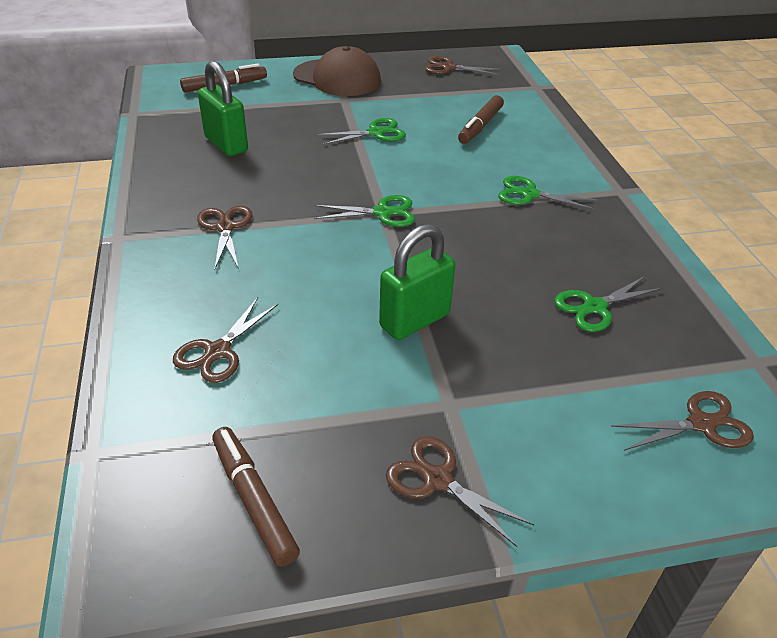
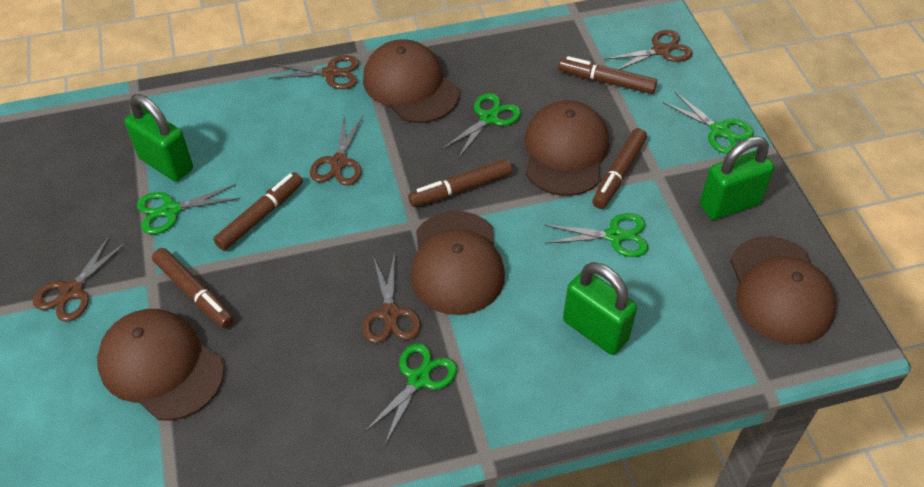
brown cap: [293,46,381,96] = 1 -> [97,309,224,421] [363,39,459,123] [410,211,505,315] [524,100,609,196] [730,236,836,345] = 5
brown marker: [180,64,267,92] [212,427,300,567] [458,95,504,144] = 3 -> [152,248,234,328] [213,172,303,251] [408,159,512,207] [558,56,657,94] [592,128,647,209] = 5
green padlock: [198,61,248,156] [379,224,456,340] = 2 -> [125,94,193,182] [563,262,637,355] [700,136,774,220] = 3
green scissors: [314,195,415,227] [317,118,406,145] [498,176,597,210] [554,276,663,332] = 4 -> [137,184,240,234] [364,343,457,444] [442,93,521,159] [545,213,648,257] [662,92,754,154] = 5

